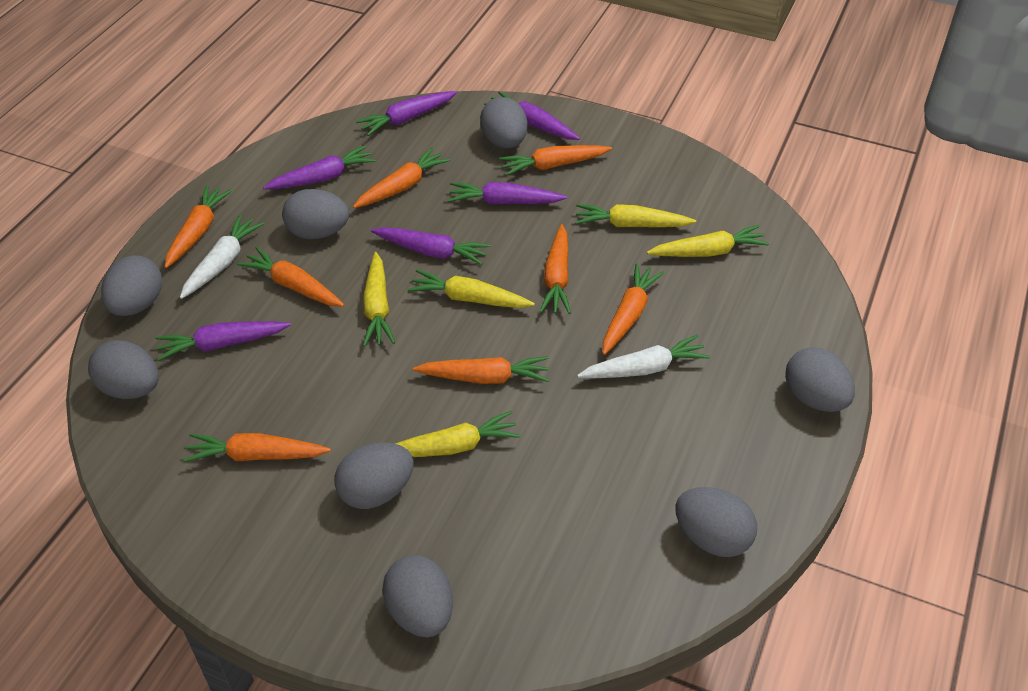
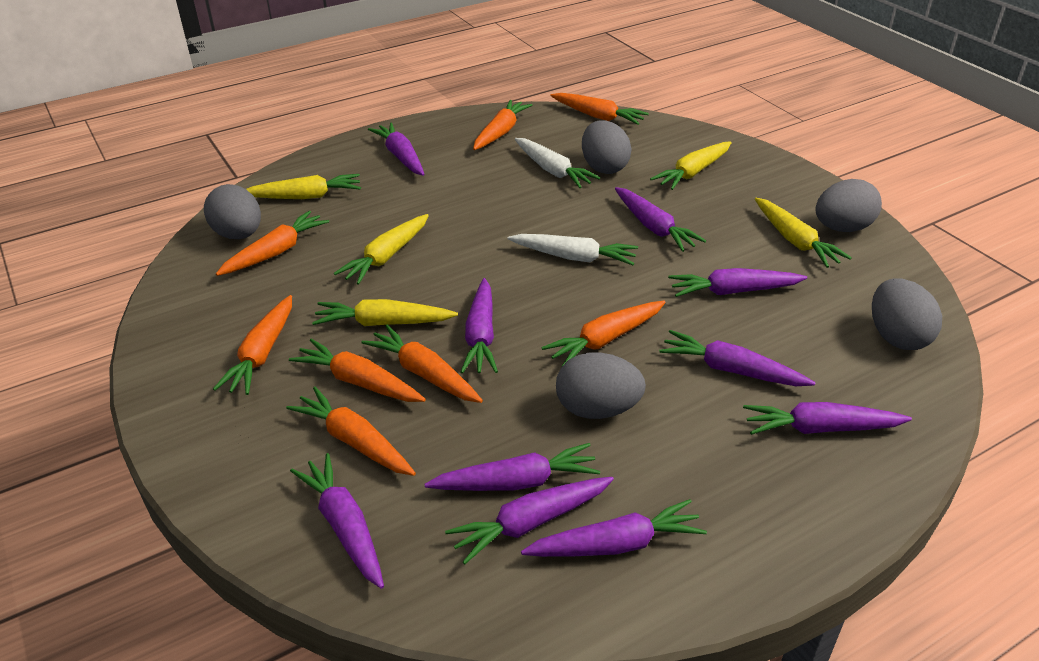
grey egg: [88,340,159,399] [101,255,162,316] [282,189,349,239] [335,442,414,509] [382,555,453,637] [480,97,528,148] [675,487,757,557] [785,347,855,412] = 8 -> [204,184,261,239] [556,352,646,419] [582,120,631,174] [815,179,882,232] [872,279,942,350] = 5
purple carrot: [156,321,291,361] [263,145,376,189] [356,91,457,136] [371,227,491,265] [448,182,567,204] [484,91,580,140] = 6 -> [290,453,384,589] [368,122,424,176] [424,443,600,491] [445,477,614,564] [461,278,498,374] [521,499,707,557] [615,187,706,252] [659,330,816,386] [668,268,807,297] [743,402,912,435] = 10

